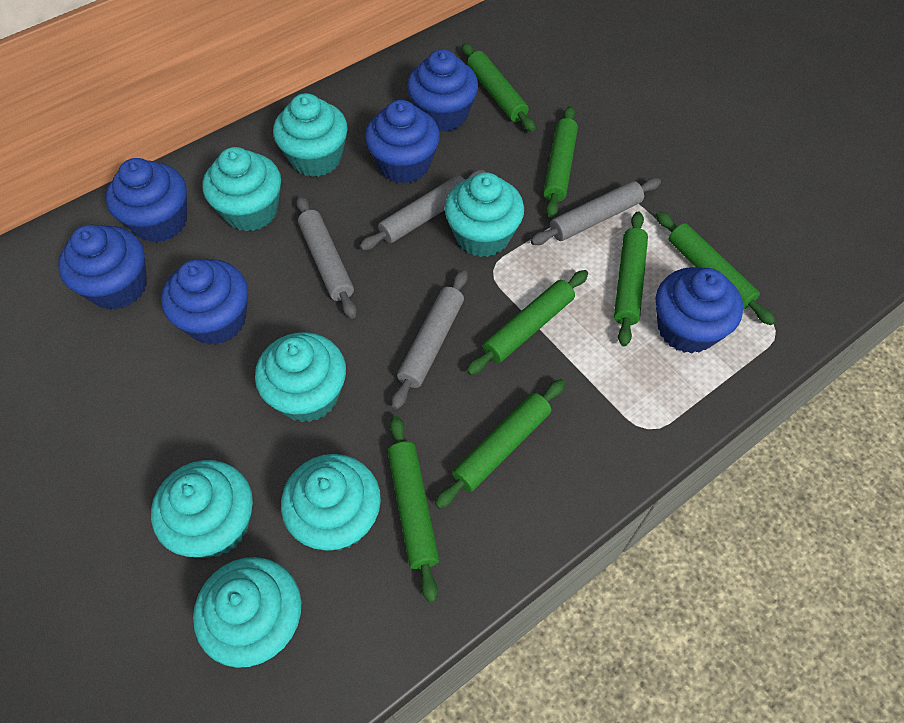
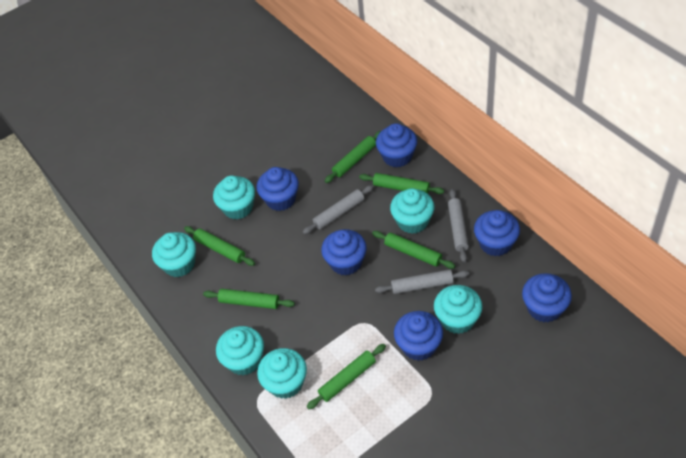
green rolling pin: [388,416,439,603] [435,379,565,509] [462,43,536,132] [467,270,588,375] [543,106,578,218] [614,211,648,347] [656,211,775,325] = 7 -> [184,226,255,266] [203,289,295,309] [307,344,386,409] [325,131,381,183] [359,173,444,194] [372,231,455,269] = 6
grey rolling pin: [296,196,357,318] [359,170,485,251] [392,270,468,409] [531,178,661,245] = 4 -> [303,185,374,234] [375,269,469,294] [448,189,469,263] = 3
turquoise cupcake: [151,460,253,558] [193,557,301,668] [202,147,281,231] [255,332,346,422] [273,93,348,177] [281,454,381,551] [445,172,524,257] = 7 -> [152,232,196,277] [213,175,255,219] [216,326,264,375] [257,348,307,399] [390,188,434,234] [434,285,483,334] = 6

